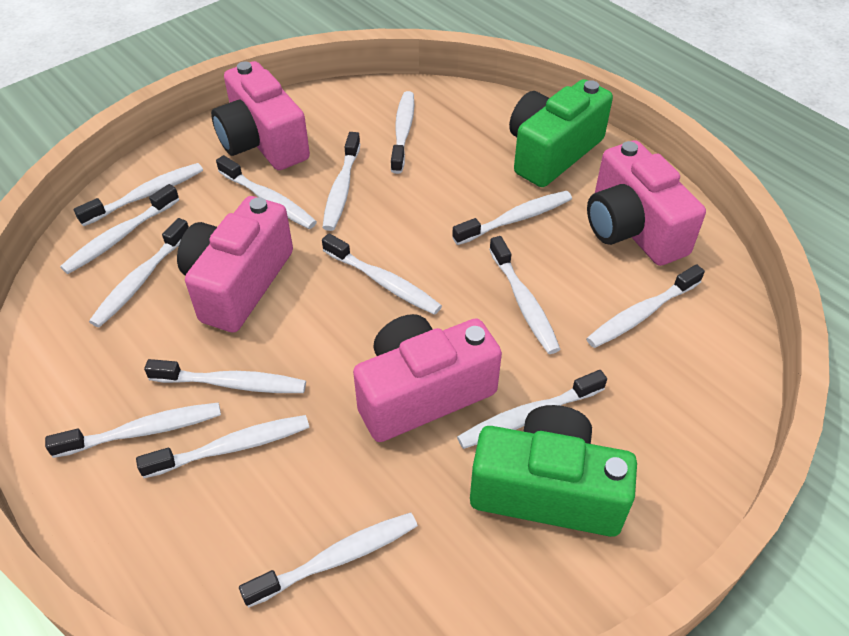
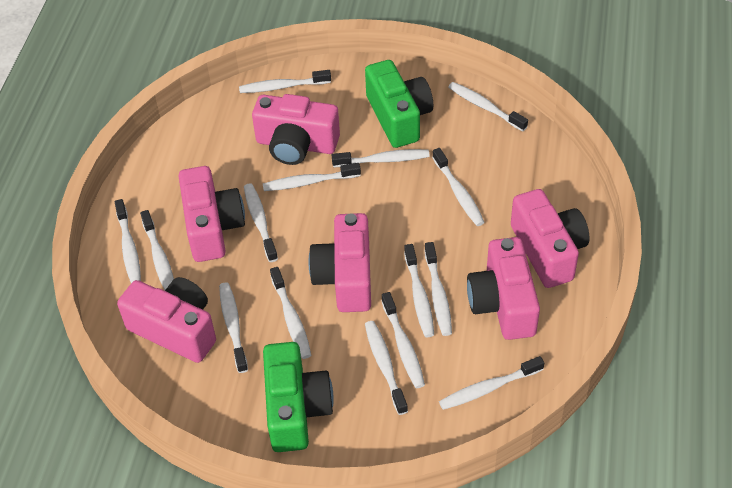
pink camera: [177,196,293,333] [211,61,310,170] [353,314,502,442] [587,140,706,266] = 4 -> [117,277,216,363] [179,166,245,262] [252,94,340,165] [308,213,371,312] [467,237,540,340] [511,189,590,288] = 6

